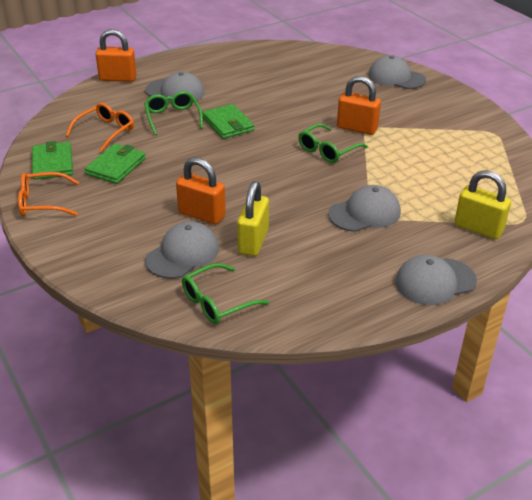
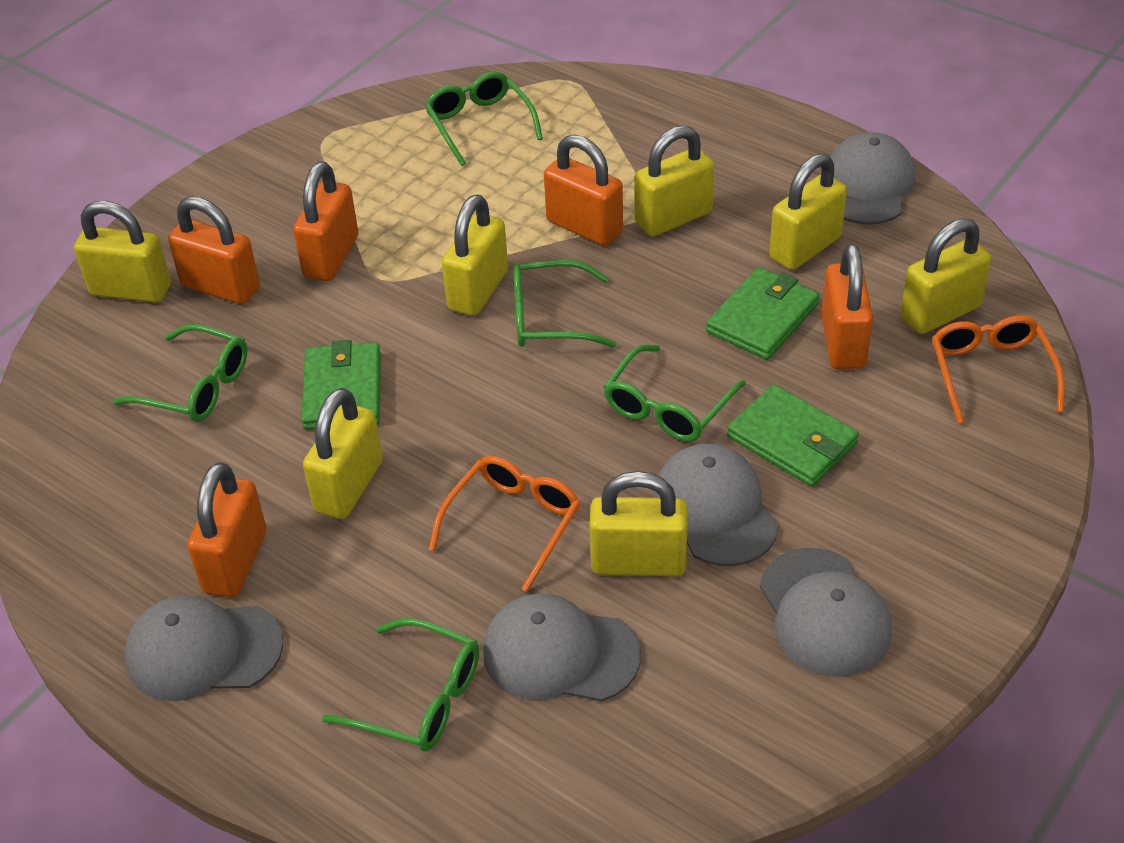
green glasses: [144,91,203,135] [182,263,269,324] [298,124,368,163] = 3 -> [113,324,247,422] [322,618,479,752] [425,71,543,166] [513,260,616,348] [604,344,746,442] = 5
orange padlock: [96,29,137,82] [176,157,226,224] [337,76,381,135] = 3 -> [168,196,260,304] [187,462,266,597] [293,162,358,281] [544,135,623,246] [821,243,873,369] = 5
yellow padlock: [237,181,269,256] [454,170,511,239] = 2 -> [74,201,171,303] [303,388,383,519] [442,195,508,316] [590,471,687,576] [635,125,714,237] [769,153,847,270] [900,218,991,334] = 7

